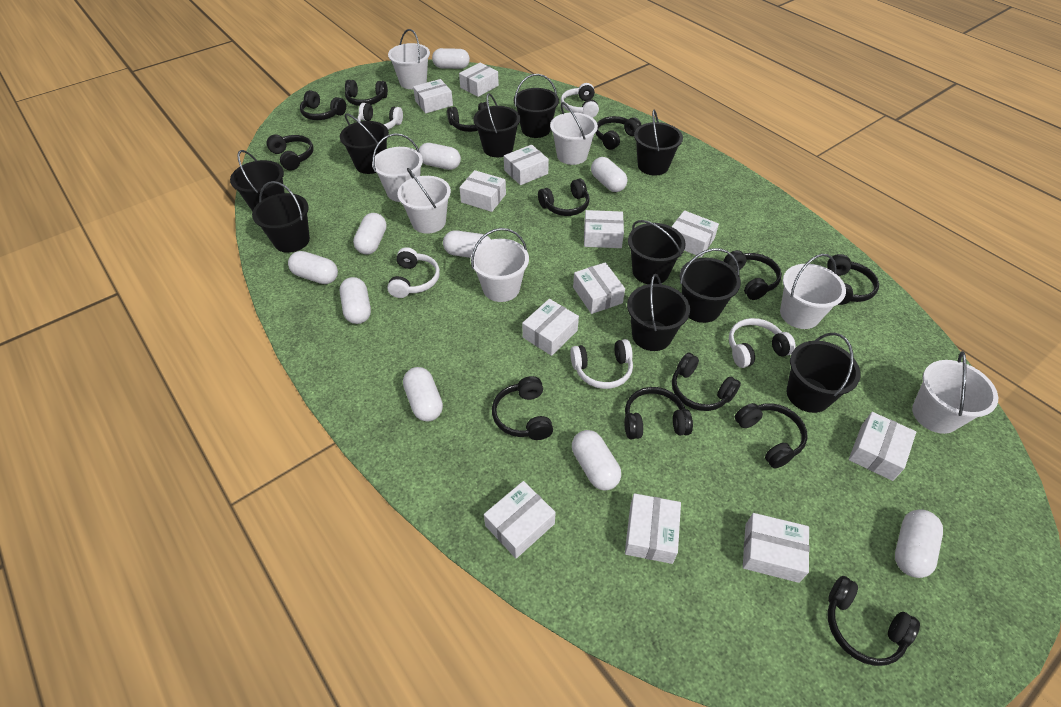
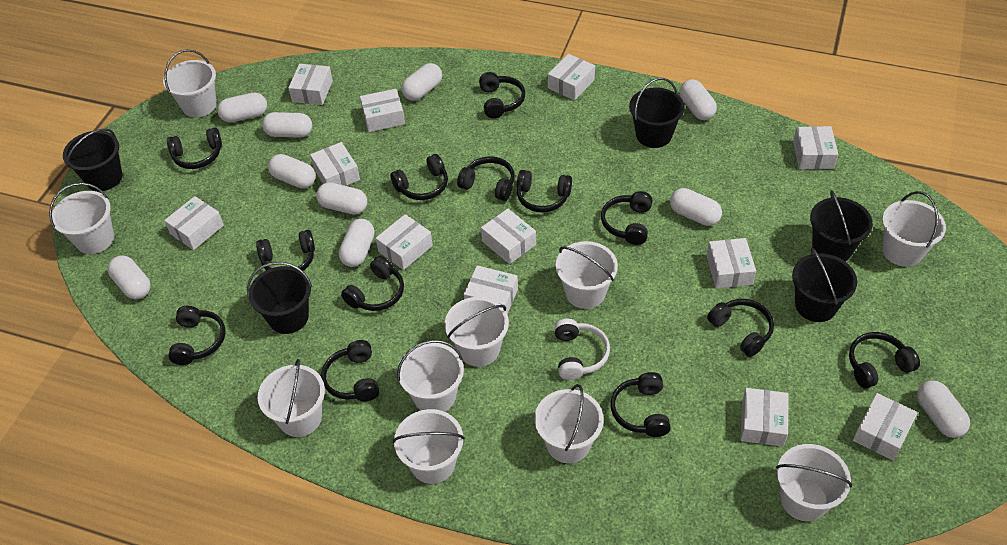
black bucket: [230,150,285,211] [252,181,310,253] [340,113,389,174] [473,93,520,157] [514,74,559,138] [627,274,690,351] [628,220,686,284] [634,110,683,175] [680,248,741,323] [787,333,861,413] = 10 -> [63,128,122,191] [247,262,312,334] [629,78,685,148] [792,248,857,322] [810,190,873,261] = 5
white bucket: [372,133,423,202] [388,29,430,89] [397,168,451,234] [471,228,529,302] [550,102,598,165] [780,254,846,329] [912,351,998,434] = 7 -> [49,183,114,254] [163,49,216,118] [258,359,325,437] [393,409,465,484] [397,340,464,412] [445,297,509,367] [535,384,604,463] [556,241,618,309] [776,444,852,521] [882,191,946,267] = 10
white headphones: [358,103,403,130] [387,247,440,298] [561,83,599,118] [570,339,633,389] [729,318,796,368] = 5 -> [554,319,610,380] = 1

